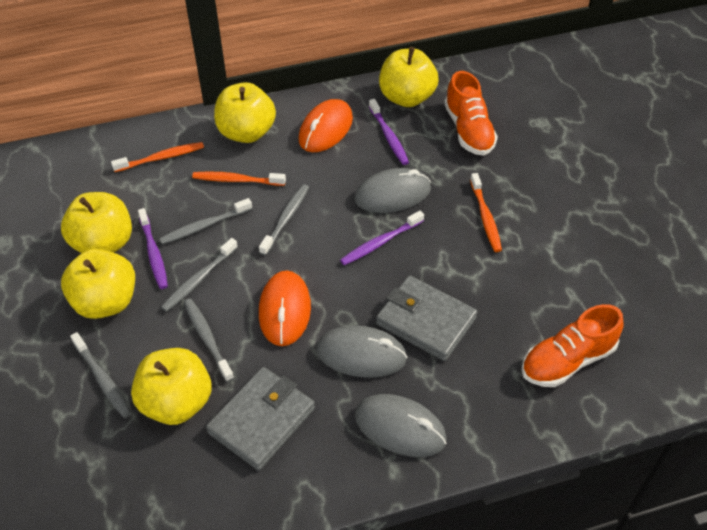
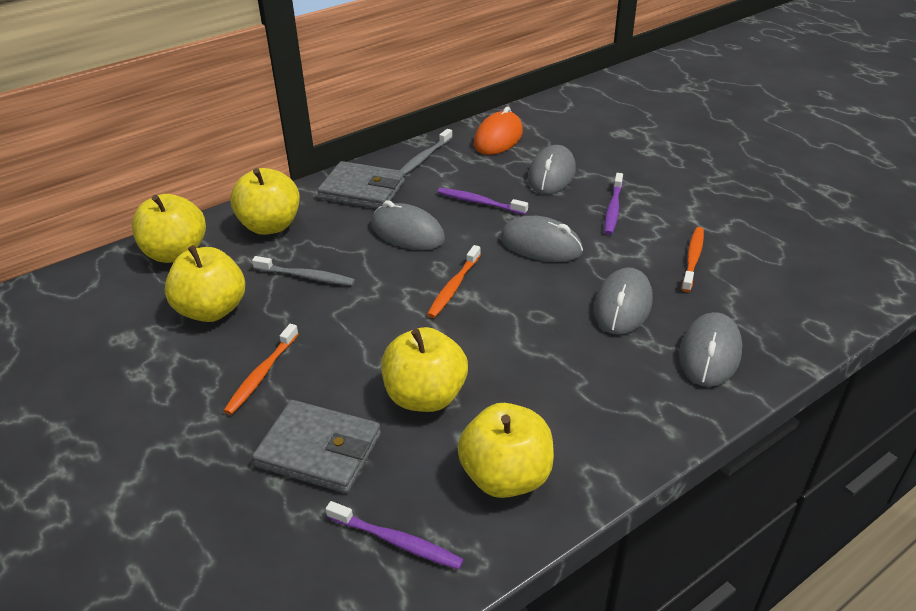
grey mouse: [316,325,408,378] [354,168,431,213] [355,394,447,457] = 3 -> [371,200,445,250] [500,216,583,262] [528,145,576,194] [594,268,653,335] [679,312,743,387] = 5
grey toothbrush: [70,332,132,418] [159,198,252,244] [161,238,238,312] [184,298,234,382] [259,184,309,256] = 5 -> [252,256,355,286] [400,129,453,175] = 2
orange mouse: [259,270,311,346] [298,99,353,152] = 2 -> [473,107,523,155] = 1
orange shoe: [444,71,498,156] [521,304,624,387] = 2 -> none = 0

